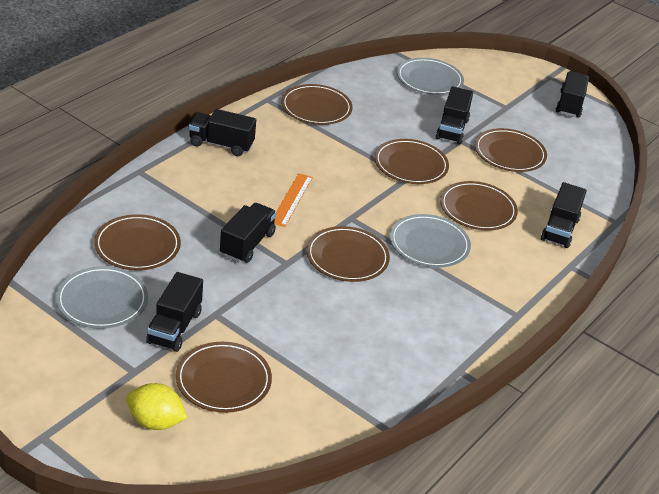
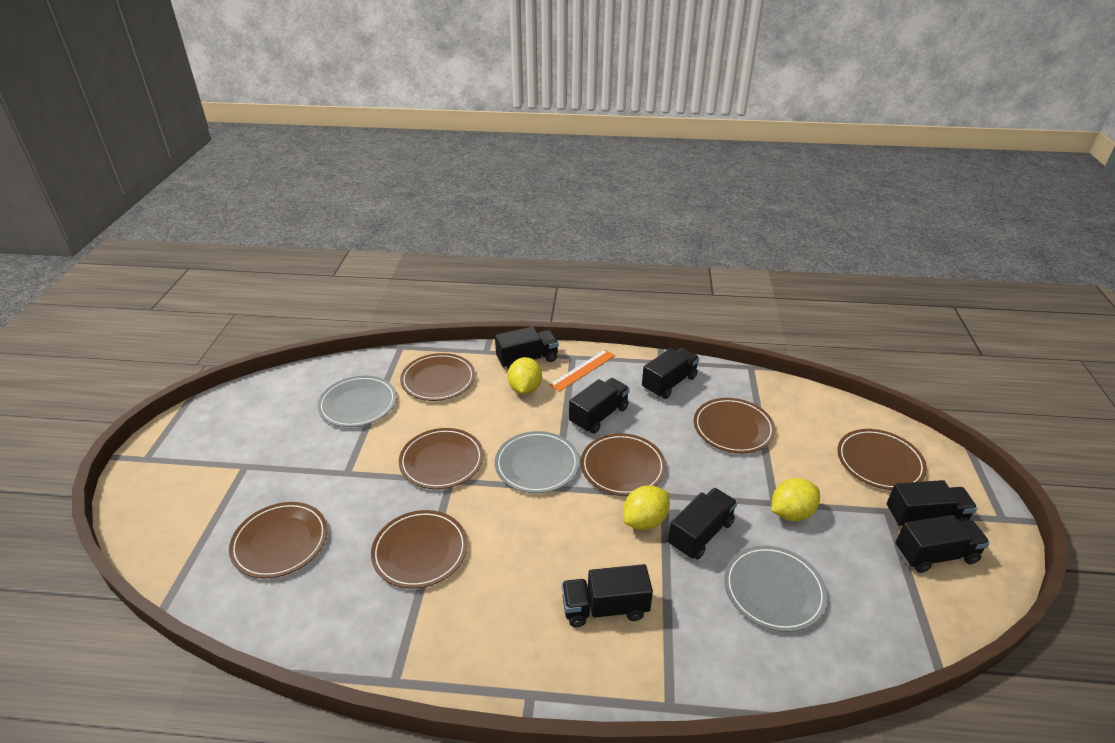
black truck: [146,272,203,352] [189,109,256,156] [220,203,277,263] [436,86,473,144] [541,182,587,248] [556,71,589,117] = 6 -> [495,326,559,370] [562,564,653,627] [569,378,630,434] [642,348,699,399] [668,488,737,560] [887,480,977,526] [895,515,990,573] = 7
yellow lemon: [126,383,187,430] = 1 -> [507,357,542,394] [623,485,670,530] [771,478,820,521] = 3

